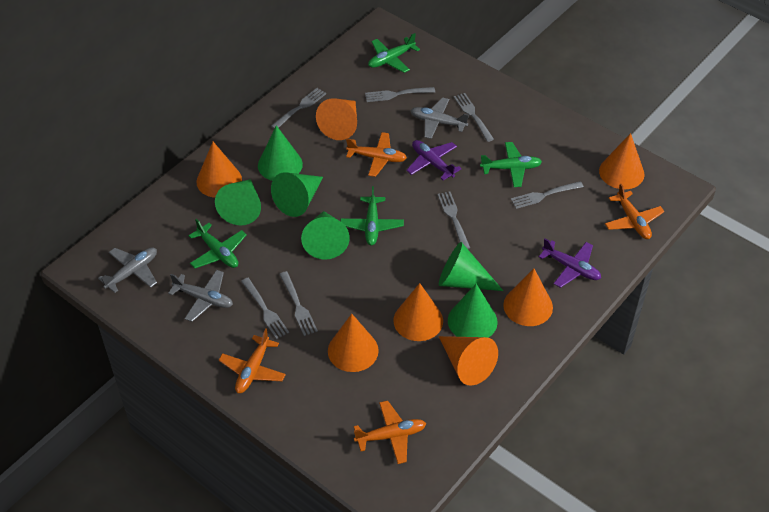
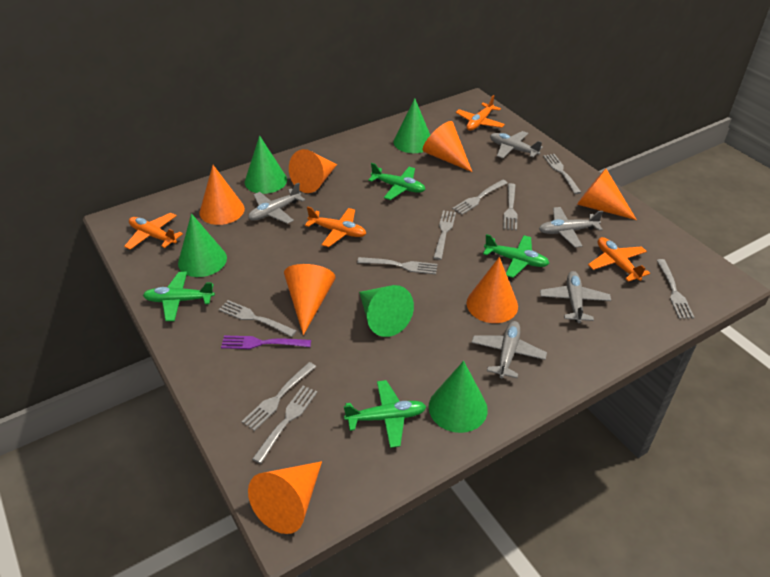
green cone: [215,179,261,225] [258,125,303,181] [271,172,323,217] [301,211,350,260] [439,242,503,291] [448,284,498,338] = 6 -> [178,213,227,277] [245,135,287,194] [359,285,414,337] [394,98,430,153] [429,361,488,433] = 5
grey fork: [241,278,289,339] [271,88,326,129] [279,271,318,336] [365,87,435,102] [438,192,470,249] [454,93,494,142] [511,181,584,209] = 7 -> [219,300,297,337] [241,362,316,431] [252,386,317,464] [357,257,438,274] [433,210,456,260] [452,179,508,215] [503,183,517,230] [543,154,582,194] [656,259,694,319] = 9
grey plane: [98,247,157,293] [168,270,233,322] [410,97,469,139] = 3 -> [248,183,305,224] [471,321,547,378] [490,131,543,158] [539,207,603,248] [540,271,611,323] = 5
purple fork: none = 0 -> [221,335,311,349] = 1
purple plane: [406,140,462,181] [539,238,601,288] = 2 -> none = 0

